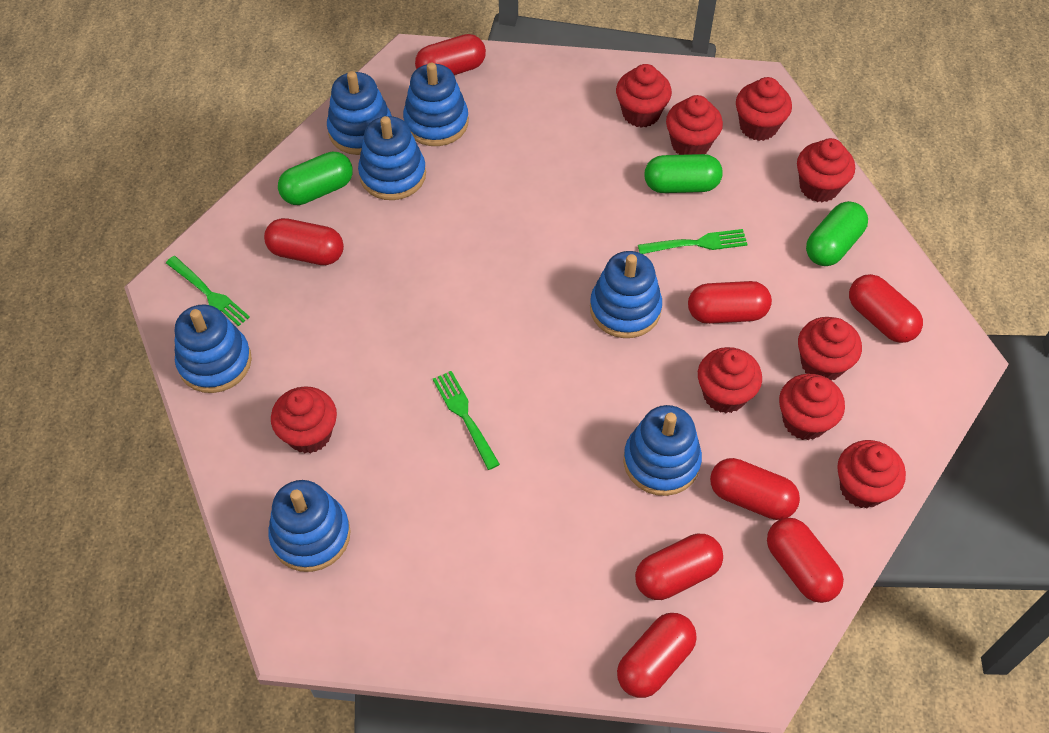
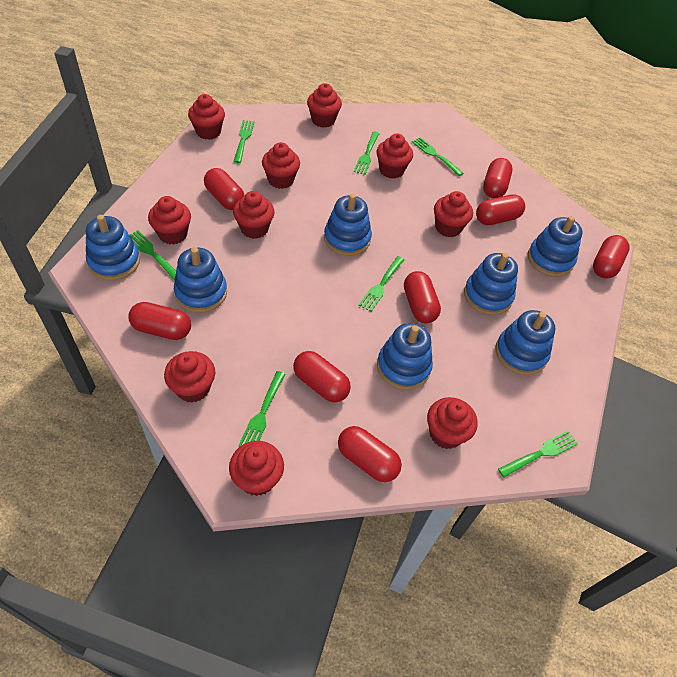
green capsule: [278,152,353,205] [644,154,723,193] [806,201,868,266] = 3 -> none = 0
green fork: [166,256,250,327] [433,371,500,470] [638,229,748,254] = 3 -> [130,230,176,280] [234,120,255,163] [238,371,286,447] [354,131,380,175] [359,256,404,312] [412,137,463,176] [498,431,578,477] = 7
red cupcake: [271,386,337,454] [616,64,672,128] [666,95,723,155] [698,347,762,413] [736,77,792,141] [779,373,845,440] [797,138,855,202] [798,317,862,380] [837,440,906,508] = 9 -> [148,196,191,245] [164,351,215,403] [188,94,225,140] [229,441,284,496] [233,191,275,239] [262,142,300,189] [307,83,342,128] [376,133,413,179] [427,397,478,449] [434,191,473,237] = 10

